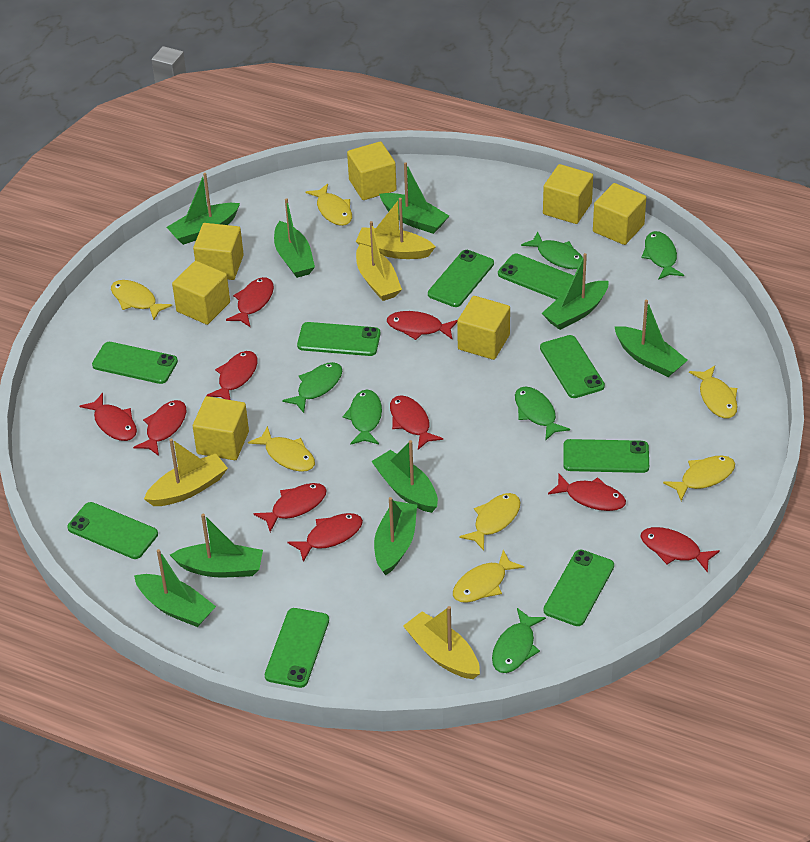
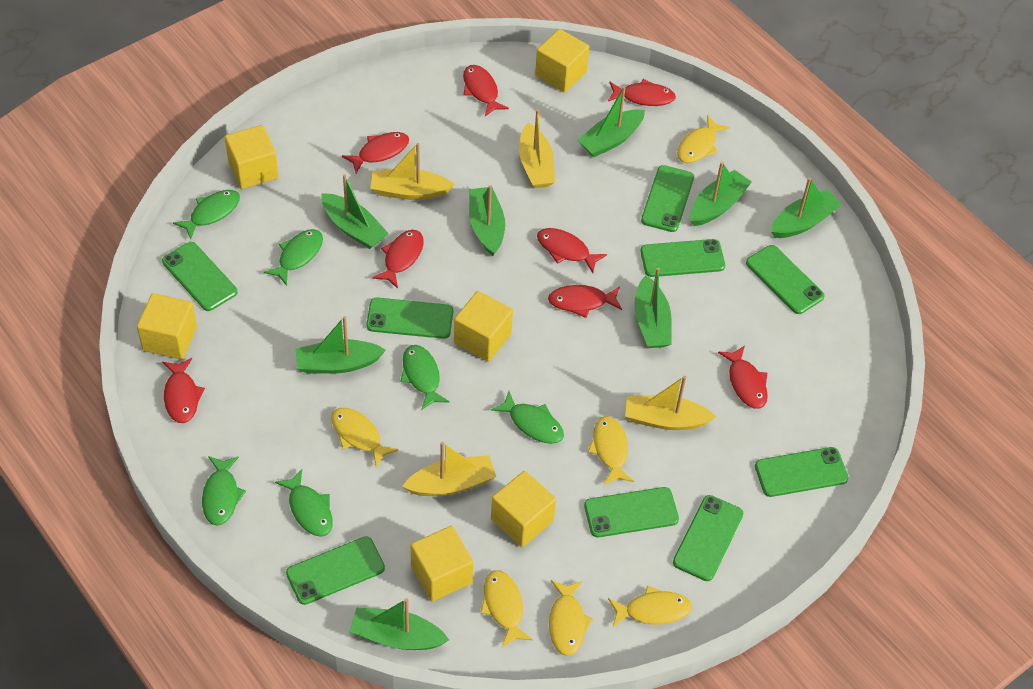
green boat: [134,549,216,627] [167,173,240,245] [170,514,263,577] [274,198,315,278] [371,440,438,513] [374,497,417,576] [379,162,449,234] [542,253,609,330] [614,300,688,377] = 9 -> [295,316,386,374] [321,174,389,249] [349,598,449,650] [469,185,505,256] [577,86,645,157] [634,267,672,348] [690,162,752,226] [771,178,842,238] = 8
red fish: [79,393,137,441] [133,400,186,456] [206,351,258,400] [226,277,274,327] [253,483,327,532] [287,513,363,562] [387,311,458,340] [390,395,443,450] [548,473,626,511] [640,527,720,573] = 10 -> [162,358,205,423] [342,132,409,173] [372,230,424,288] [463,65,509,116] [537,228,607,273] [548,285,622,318] [608,79,676,106] [718,345,768,409] = 8
yellow cube: [172,261,230,325] [193,223,244,280] [193,396,249,460] [347,141,397,200] [457,296,510,360] [543,164,593,224] [593,183,646,245] = 7 -> [137,293,197,359] [225,125,279,189] [411,526,473,602] [454,291,513,362] [491,471,556,547] [535,29,589,93] = 6
yellow fish: [111,280,172,320] [248,426,315,472] [306,183,352,226] [453,550,524,603] [459,493,521,551] [663,455,735,501] [689,365,738,419] = 7 -> [331,408,399,468] [480,570,533,648] [549,580,593,656] [588,416,634,485] [608,585,692,627] [677,115,730,163] = 6

